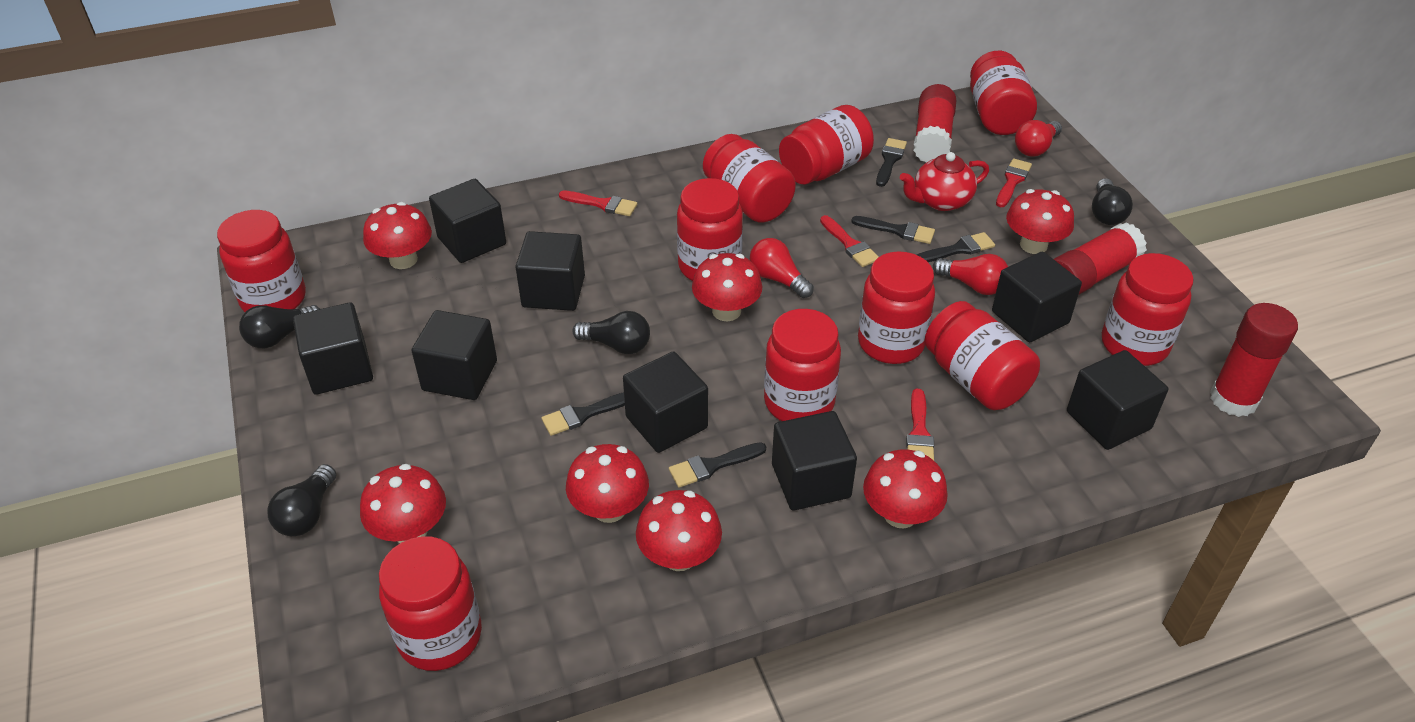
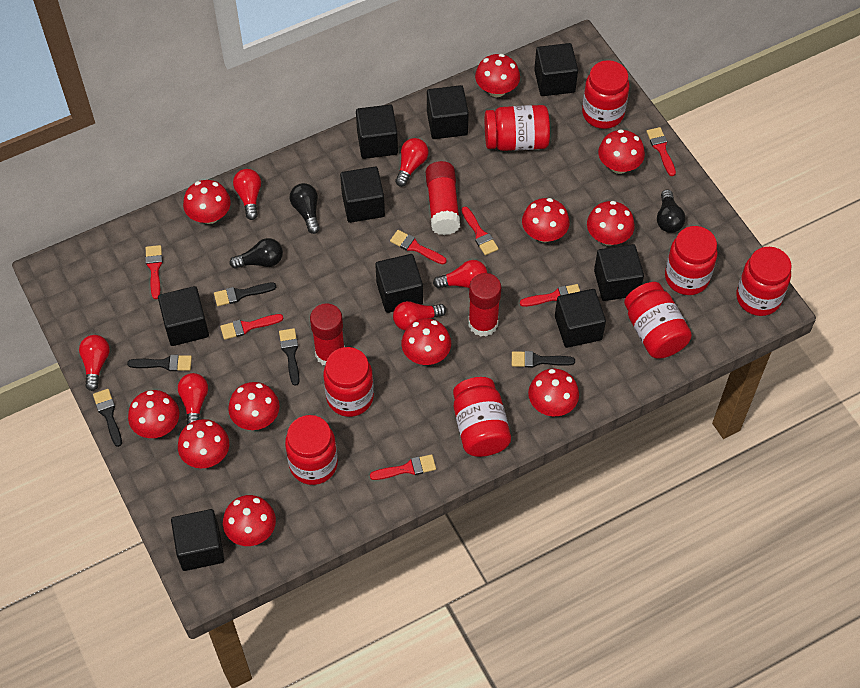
black cube: [293,302,373,395] [412,310,497,400] [429,179,506,263] [515,231,585,311] [623,352,708,453] [772,411,857,511] [992,252,1082,342] [1067,350,1168,450] = 8 -> [158,286,209,346] [171,509,225,571] [340,167,385,223] [356,105,398,159] [375,254,423,313] [427,85,469,139] [534,43,578,96] [555,289,606,348] [594,244,644,301] = 9
black light bulb: [239,305,320,349] [267,464,336,536] [572,311,650,354] [1092,178,1133,225] = 4 -> [229,238,283,269] [290,183,320,234] [657,189,685,233] = 3
red brush: [559,190,637,216] [820,215,879,267] [906,389,934,460] [996,158,1032,207] = 4 -> [145,245,163,299] [220,314,283,340] [370,454,436,480] [390,230,447,264] [461,207,498,255] [520,284,580,307] [646,127,676,176] = 7
red jar: [217,210,306,312] [379,536,482,671] [677,178,743,281] [703,134,796,223] [764,309,841,421] [779,105,874,184] [858,251,935,364] [925,301,1040,410] [970,51,1037,135] [1102,253,1194,366] = 10 -> [285,415,338,485] [324,347,374,417] [453,377,511,457] [485,105,550,151] [582,60,629,129] [624,282,692,359] [665,226,718,295] [736,247,792,316] = 8
red light bulb: [750,238,814,298] [933,254,1008,295] [1015,120,1062,157] = 3 -> [79,335,110,391] [178,373,208,425] [233,169,261,220] [393,301,446,331] [395,138,429,187] [433,260,487,288] = 6
red mushroom: [360,464,446,543] [363,202,432,269] [566,444,649,523] [636,490,722,571] [692,253,762,321] [863,449,948,528] [1006,189,1074,254] = 7 -> [128,390,179,438] [178,419,229,468] [183,180,231,224] [223,495,276,546] [228,382,280,430] [401,319,451,365] [475,54,520,97] [522,198,570,243] [528,369,579,416] [587,201,635,245] [598,129,645,174] = 11
red teapot: [900,152,989,211] = 1 -> none = 0

